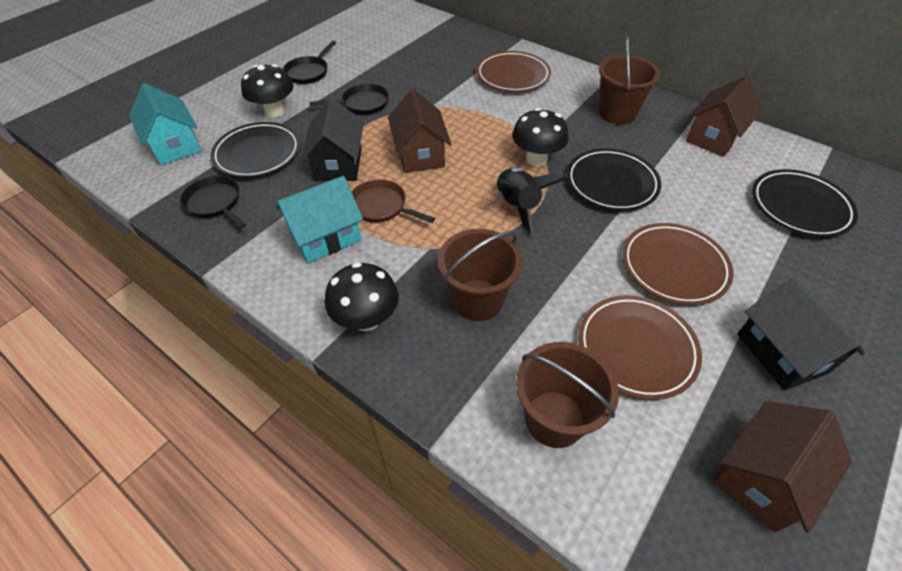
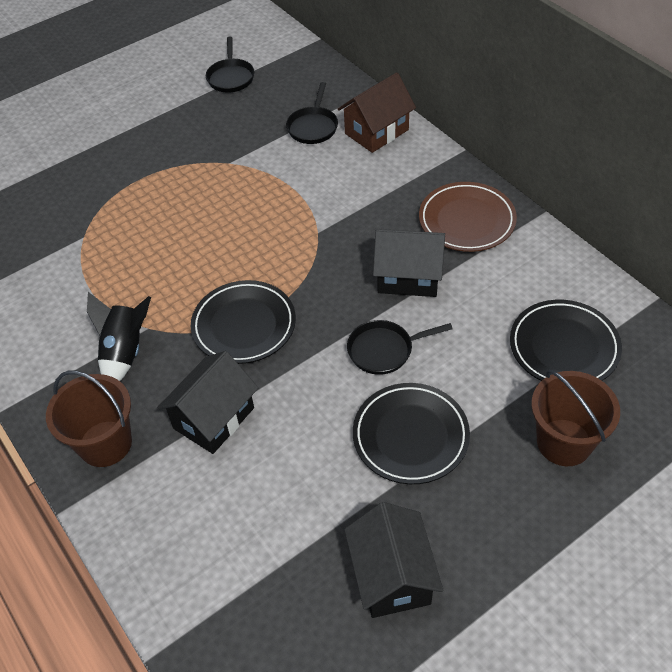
black house: [301,98,364,181] [737,278,865,391] = 2 -> [157,351,258,454] [344,502,443,618] [373,229,445,297] = 3
black mushroom: [241,64,293,118] [325,262,399,331] [512,108,569,166] = 3 -> none = 0
brown bucket: [438,229,522,321] [516,342,619,448] [599,36,660,124] = 3 -> [46,371,132,467] [531,370,620,466] = 2
brown house: [388,89,451,173] [686,76,762,157] [713,401,852,533] = 3 -> [338,72,416,153] = 1
brown pan: [352,180,435,223] = 1 -> none = 0
brown plate: [476,51,551,92] [578,295,702,400] [622,223,733,305] = 3 -> [419,182,517,252] = 1
turquoise house: [129,83,201,165] [276,176,363,263] = 2 -> none = 0

